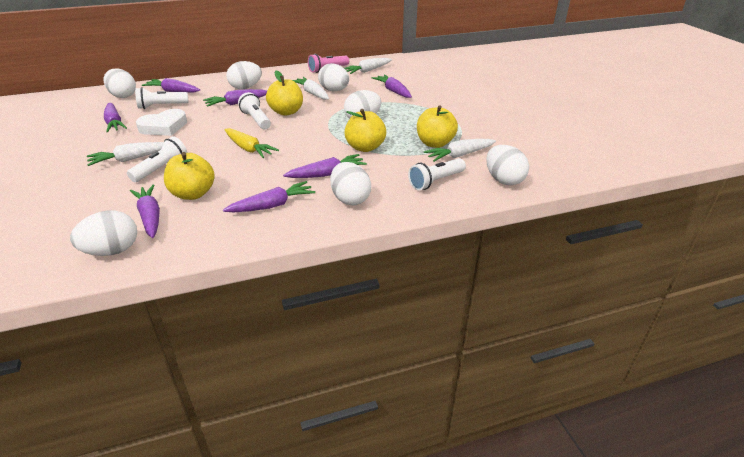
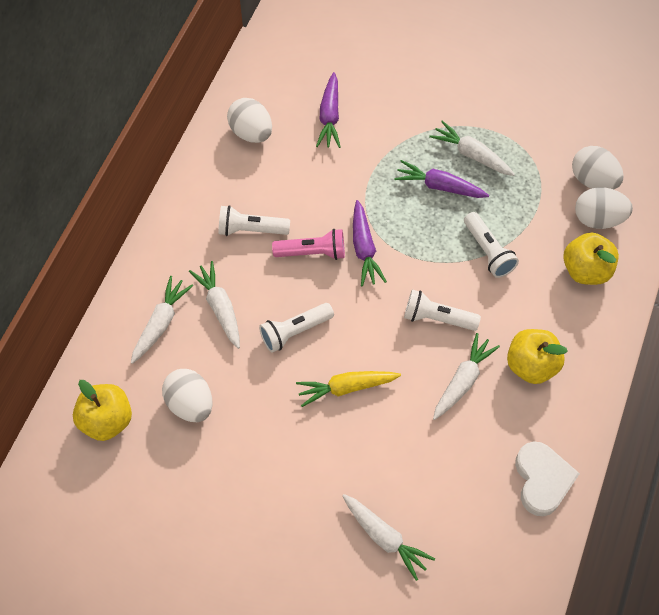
purple carrot: [104,103,127,132] [130,185,160,238] [142,78,200,93] [203,89,267,107] [223,181,315,212] [283,154,367,178] [372,75,412,98] = 7 -> [316,72,341,148] [353,200,387,287] [394,160,489,198] = 3
white carrot: [87,142,164,166] [293,77,329,100] [344,58,392,74] [424,139,496,162] = 4 -> [131,276,193,364] [189,261,240,349] [342,494,435,581] [429,121,515,176] [433,333,500,420] = 5
white egg: [70,210,137,256] [104,68,136,98] [226,61,262,89] [318,63,349,91] [330,162,371,205] [344,90,381,119] [486,145,529,185] = 7 -> [162,369,213,422] [227,98,272,143] [572,146,624,189] [575,187,633,229] = 4
yellow apple: [164,152,215,200] [266,71,303,116] [344,109,386,152] [417,105,458,148] = 4 -> [73,380,132,441] [507,329,568,384] [563,233,619,285] = 3

